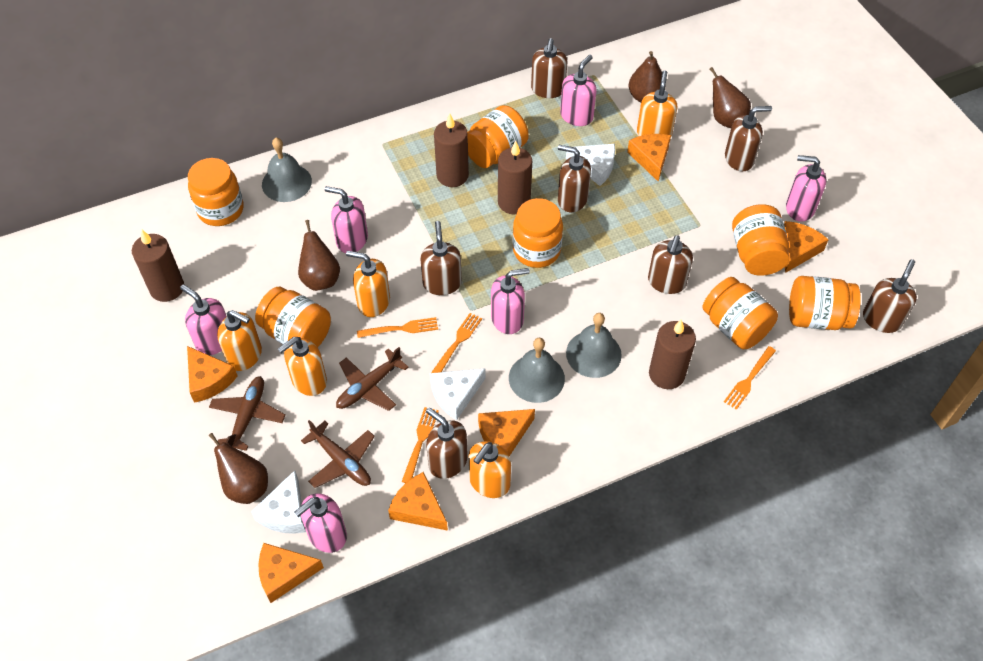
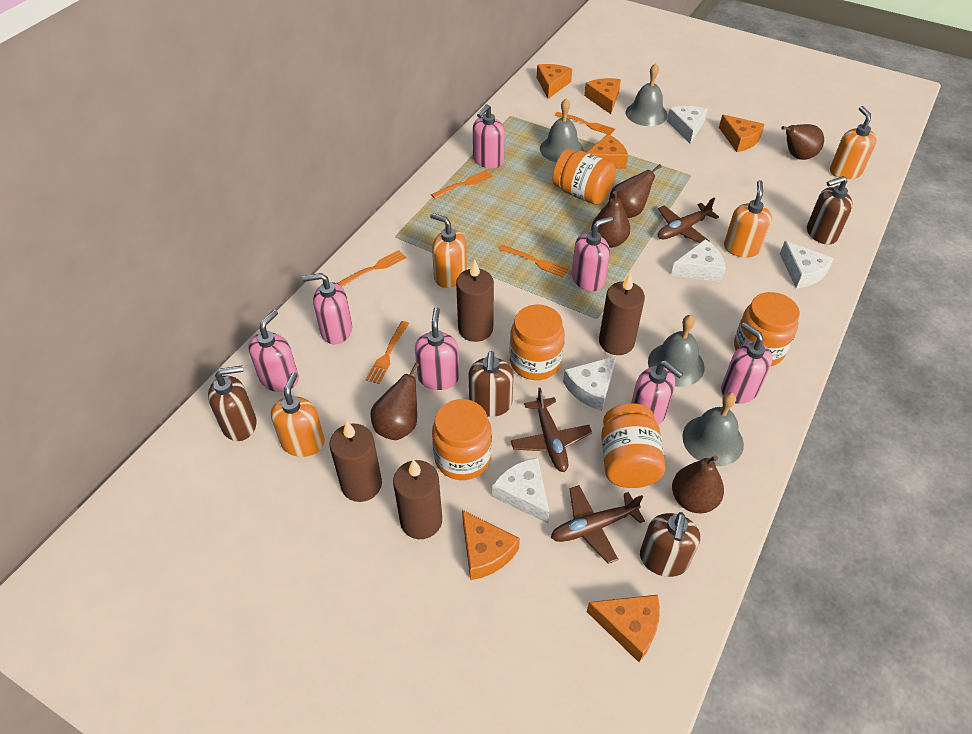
brown pear: [209,433,268,504] [298,220,340,291] [629,51,666,102] [709,67,751,128] = 4 -> [370,363,419,440] [591,191,630,248] [609,164,662,218] [672,455,724,513] [781,124,824,160] = 5
brown soap dispenser: [420,221,462,295] [426,408,468,479] [531,38,567,98] [558,145,591,212] [648,235,693,294] [725,106,772,171] [863,259,917,333] = 7 -> [208,366,257,441] [469,351,513,417] [640,512,700,577] [807,176,853,245] = 4
grey bell: [262,138,312,202] [509,338,565,403] [566,313,622,378] = 3 -> [540,99,584,162] [626,63,668,126] [648,315,705,387] [682,392,744,466] = 4
orange fork: [357,317,438,338] [402,407,439,483] [431,313,482,373] [724,346,776,410] = 4 -> [337,250,406,287] [365,321,409,384] [431,170,493,199] [498,245,569,277] [555,112,615,135] = 5
orange jar: [188,158,244,226] [255,287,331,348] [467,105,529,168] [513,198,563,268] [703,277,778,349] [732,204,789,276] [789,276,861,330] = 7 -> [432,399,492,480] [510,305,565,380] [553,149,616,205] [601,403,666,488] [734,292,800,367] = 5
orange soap dispenser: [217,310,262,371] [278,337,327,396] [346,251,390,317] [469,441,511,498] [637,70,677,136] = 5 -> [271,372,325,457] [430,213,467,288] [724,180,772,258] [830,106,877,179] = 4
pink soap dispenser: [180,284,227,355] [294,493,347,553] [324,186,368,253] [491,268,530,334] [560,55,597,126] [786,155,826,222] = 6 -> [249,310,299,392] [302,273,352,344] [415,307,459,390] [473,104,505,169] [572,216,613,291] [631,360,683,425] [721,322,772,404] = 7
white cheese: [251,470,306,534] [430,368,485,420] [566,144,615,186] = 3 -> [492,458,549,523] [563,356,616,411] [667,106,707,144] [671,239,726,282] [780,241,834,288] = 5

